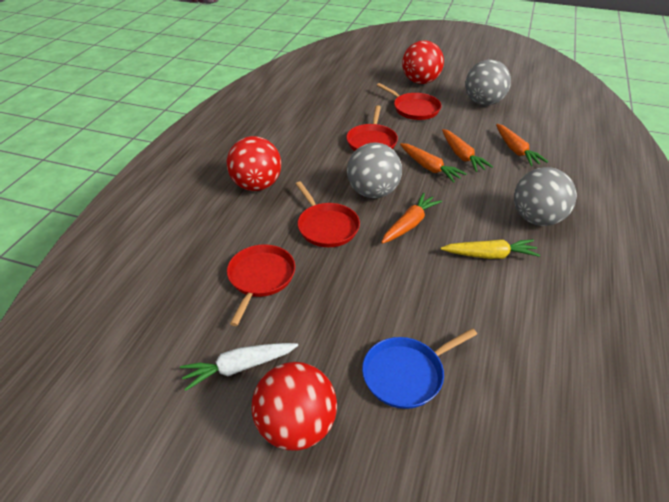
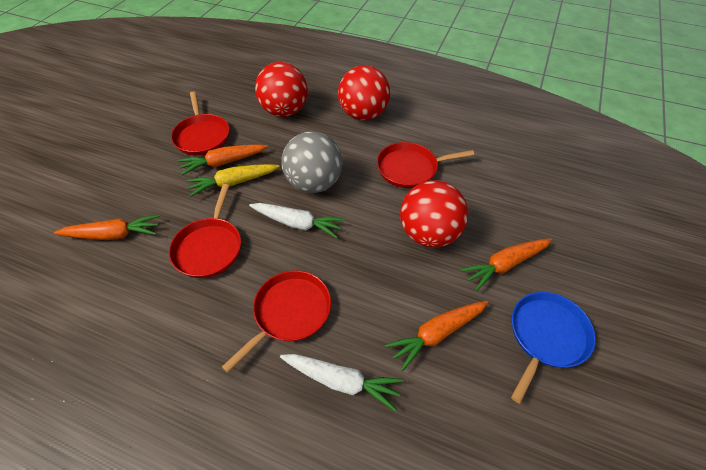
grey ball: [347,142,402,198] [465,59,511,105] [514,167,577,226] = 3 -> [281,131,342,193] = 1
white carrot: [180,343,298,391] = 1 -> [249,203,345,238] [280,354,404,411] = 2

